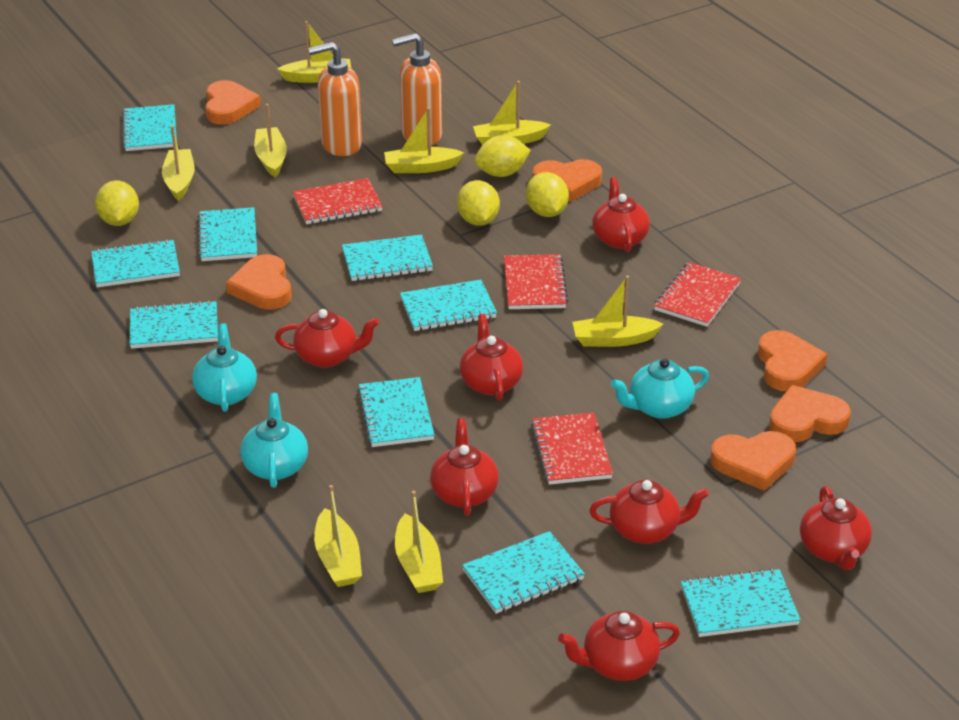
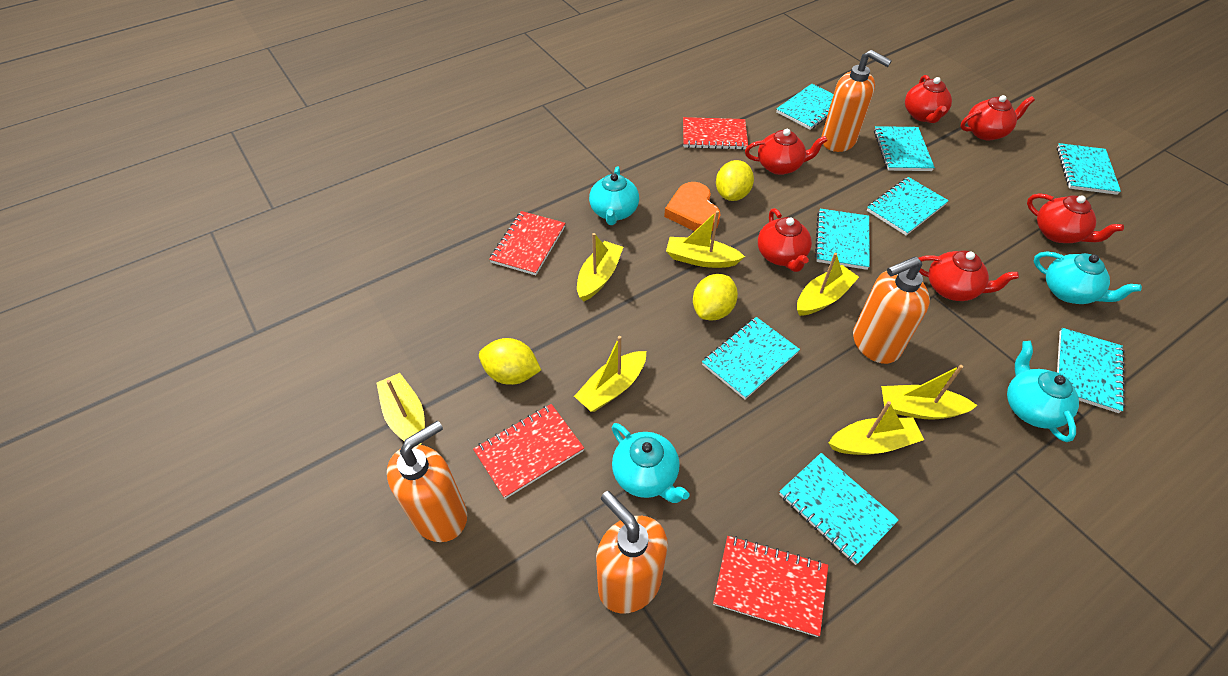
orange heart: [205,80,261,125] [226,254,292,310] [532,159,602,202] [710,431,796,491] [758,330,828,391] [769,385,851,442] = 6 -> [664,182,721,231] = 1
orange soap dispenser: [308,42,362,156] [392,33,442,147] = 2 -> [387,420,467,542] [596,491,668,613] [821,50,892,152] [853,256,930,364] = 4
red teapot: [275,309,379,368] [430,418,499,516] [460,314,523,401] [558,611,680,681] [589,480,709,544] [592,177,650,252] [800,486,872,570] = 7 -> [745,129,828,175] [758,208,812,272] [905,75,952,123] [918,250,1019,301] [960,95,1035,140] [1027,193,1124,243] = 6
turquoise notebook: [91,239,180,287] [122,104,177,151] [130,300,218,349] [198,207,257,261] [342,235,433,281] [357,377,435,447] [400,279,497,331] [462,531,585,614] [681,568,801,637] = 9 -> [702,317,800,399] [776,84,834,130] [779,453,899,565] [815,209,870,270] [867,177,949,236] [874,126,935,171] [1057,143,1121,195] [1057,328,1125,413] = 8
turquoise teapot: [192,323,257,412] [240,393,308,488] [611,358,709,419] = 3 -> [589,166,639,225] [612,423,690,503] [1007,341,1079,442] [1033,252,1142,304] = 4
yellow boat: [162,126,195,201] [254,104,287,177] [277,21,352,83] [314,485,362,587] [384,107,464,173] [395,491,443,593] [473,81,551,145] [572,276,663,347] = 8 -> [377,373,425,445] [574,336,646,412] [577,233,623,301] [666,211,745,268] [797,253,859,316] [828,401,924,455] [881,365,978,419] = 7
yellow lemon: [95,181,139,226] [457,180,500,226] [475,135,531,177] [526,172,569,217] = 4 -> [479,338,541,385] [693,274,738,320] [716,160,754,201] = 3

